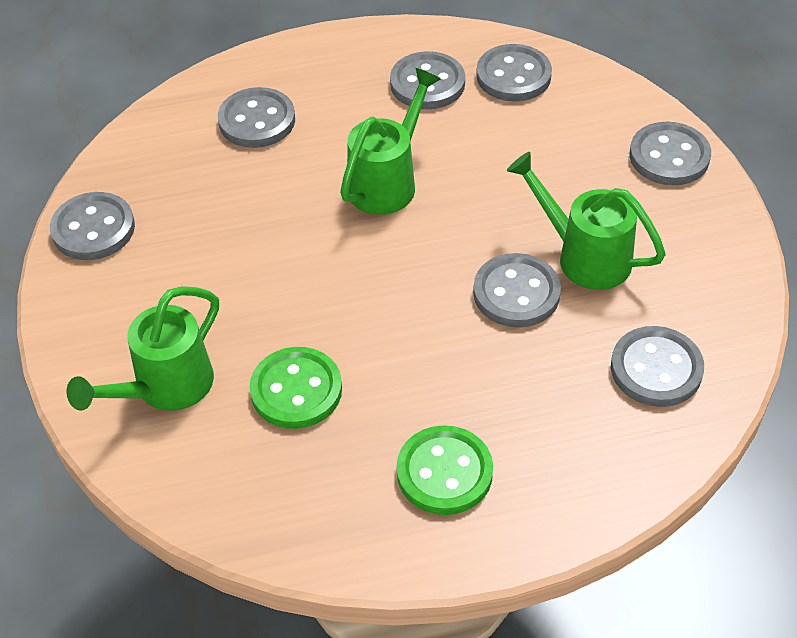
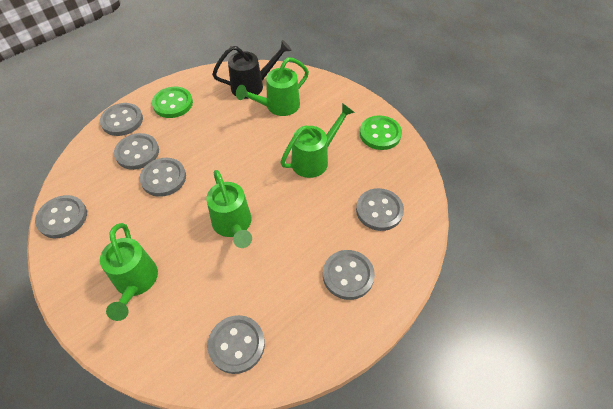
black watering can: none = 0 -> [212,40,292,99] = 1
green watering can: [67,286,219,411] [340,68,441,215] [507,152,666,290] = 3 -> [100,223,158,321] [206,170,252,248] [236,57,309,116] [281,103,355,178] = 4

